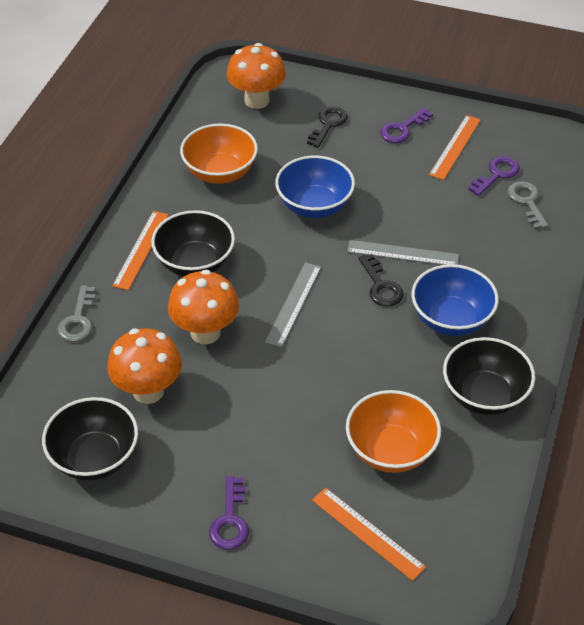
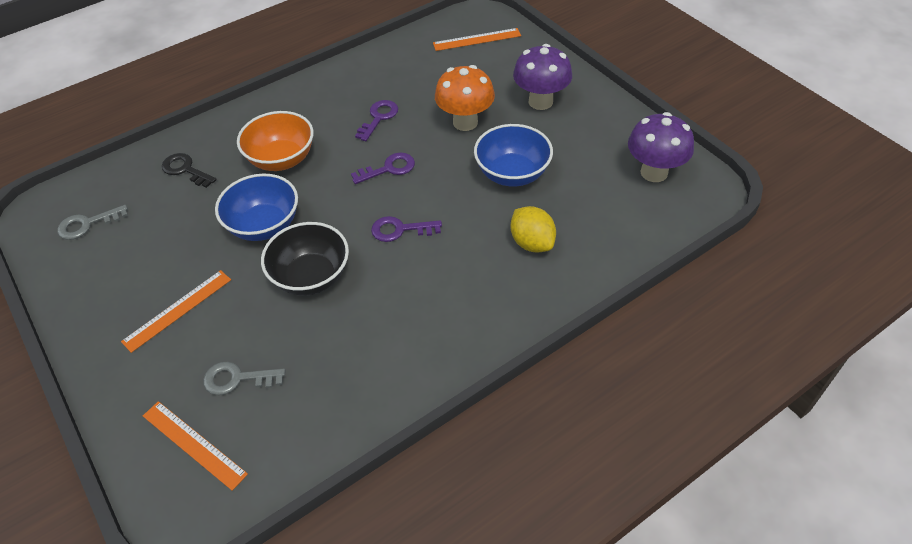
black bowl: [42,397,138,481] [151,210,235,276] [443,337,535,415] = 3 -> [261,222,349,296] = 1
black key: [307,106,348,148] [359,254,404,307] = 2 -> [162,153,217,188] = 1
grey ruler: [265,262,321,348] [347,240,459,265] = 2 -> none = 0
orange bowl: [180,124,258,184] [346,390,441,473] = 2 -> [237,111,314,171] = 1
orange mushroom: [107,328,182,404] [168,269,239,344] [227,43,286,109] = 3 -> [435,65,495,131] = 1
purple mushroom: none = 0 -> [513,44,572,110] [628,112,694,182] = 2
yellow lemon: none = 0 -> [510,206,556,253] = 1

